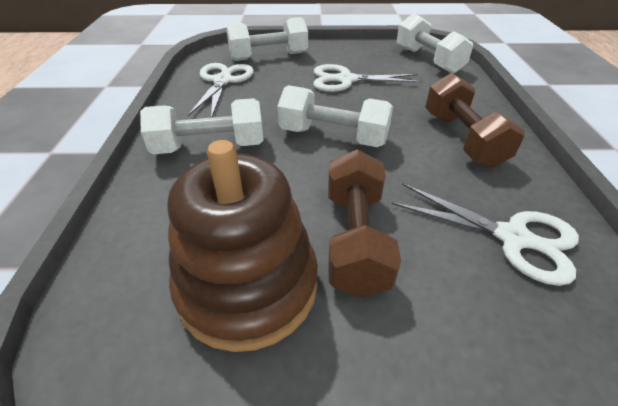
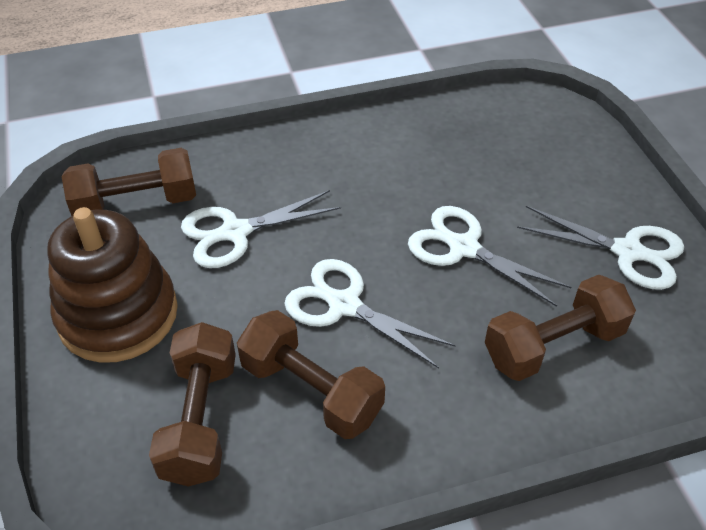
brown dumbbell: [328,149,401,298] [425,73,525,168] = 2 -> [62,148,196,216] [149,322,236,487] [237,310,385,439] [485,275,636,381] = 4
white dumbbell: [140,98,264,155] [227,17,308,61] [277,85,393,147] [397,13,473,73] = 4 -> none = 0
white scissors: [188,63,254,118] [314,64,422,92] [391,184,579,286] = 3 -> [181,190,341,268] [284,259,456,368] [408,206,572,307] [517,206,684,290] = 4

